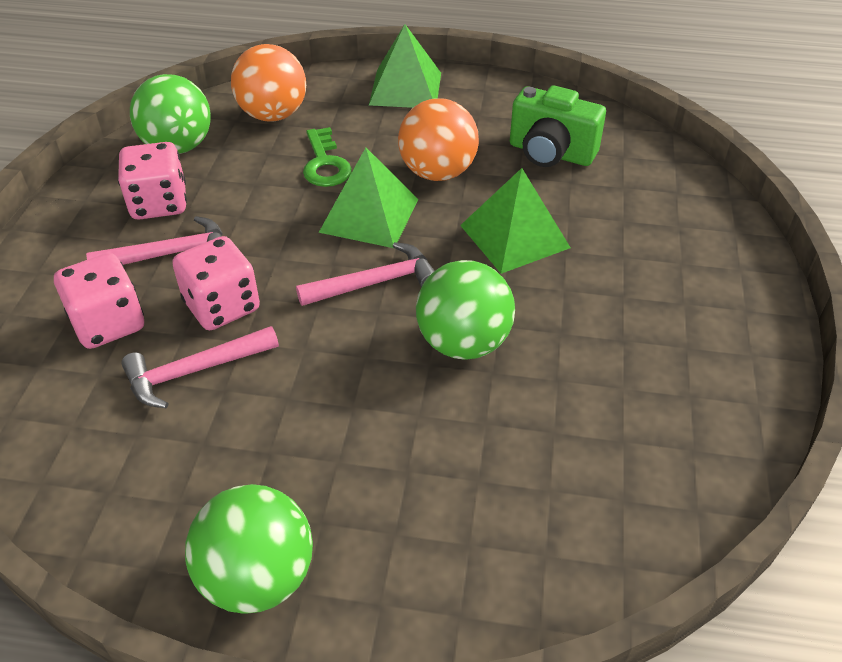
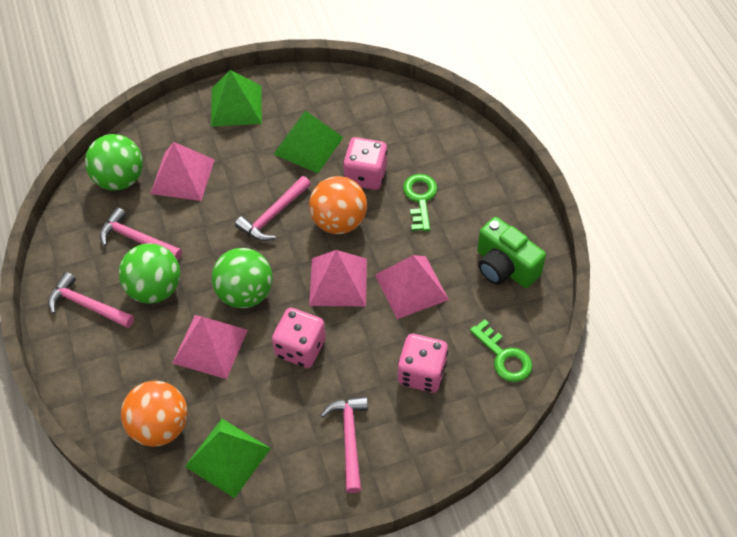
green key: [303,127,352,187] = 1 -> [403,174,437,231] [470,319,533,382] = 2
pink hammer: [86,216,223,265] [121,326,279,408] [296,242,435,306] = 3 -> [48,272,134,328] [100,207,182,261] [235,176,311,241] [321,396,368,493] = 4
pink pyramid: none = 0 -> [150,142,215,201] [172,315,248,379] [309,250,367,306] [375,255,449,319] = 4

